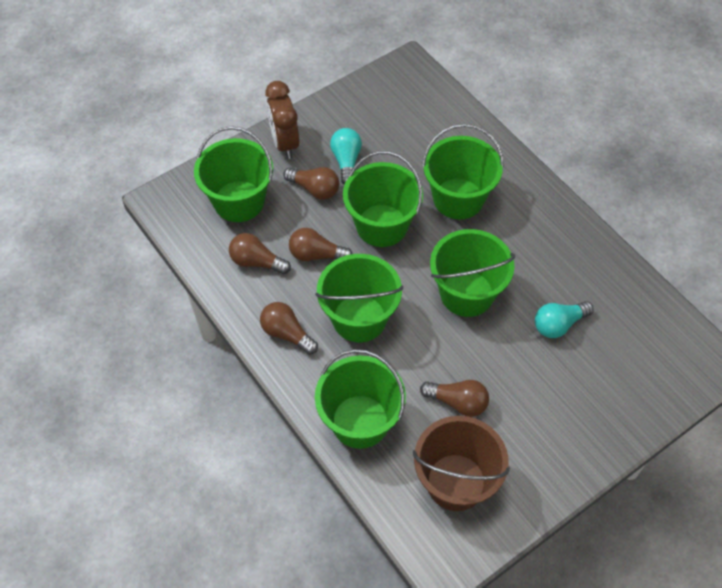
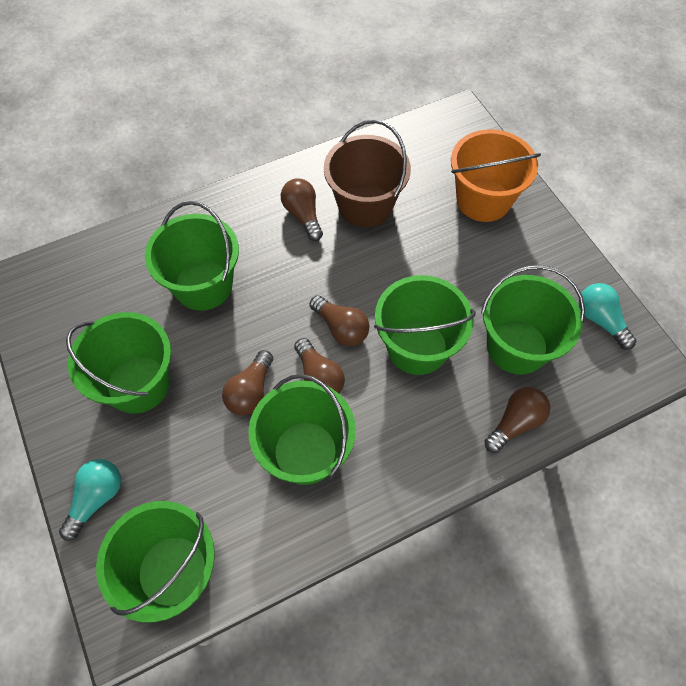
brown clock: [265,81,299,159] = 1 -> none = 0
orange bucket: none = 0 -> [451,129,541,222] = 1

